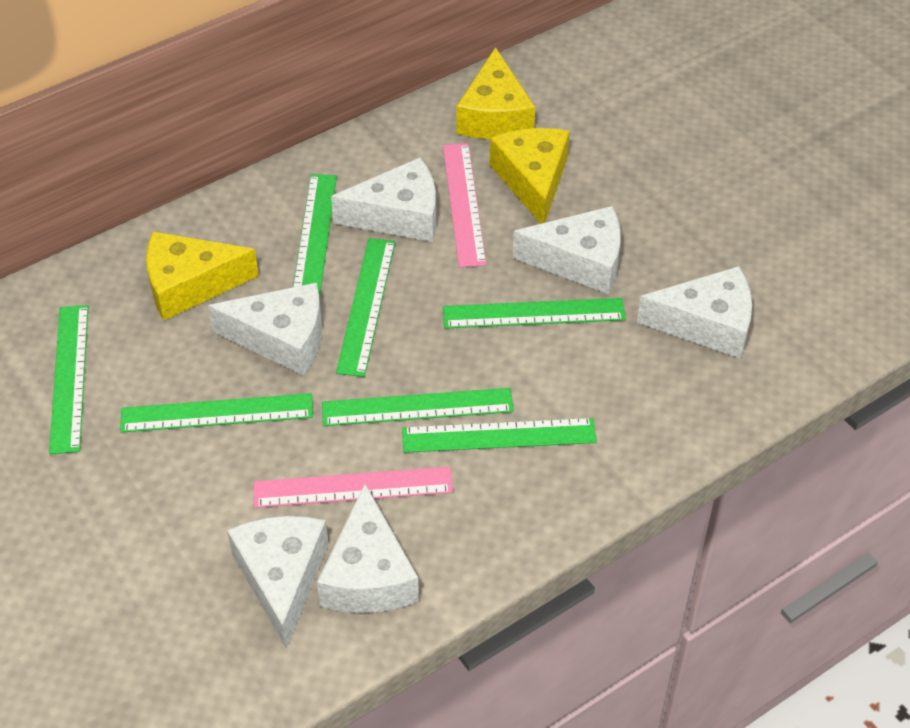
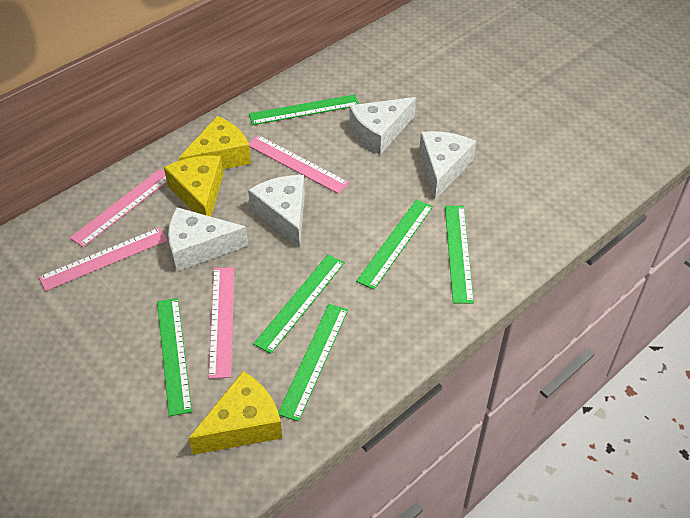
green ruler: [49,305,89,454] [120,393,313,433] [293,174,337,299] [322,388,514,426] [336,238,395,377] [402,418,597,453] [443,298,626,329] = 7 -> [157,298,192,416] [249,94,359,125] [253,255,345,354] [278,304,348,422] [356,199,433,290] [445,206,474,304] = 6
pink ruler: [254,467,453,508] [443,143,486,267] = 2 -> [39,227,168,291] [70,169,167,247] [209,267,234,379] [249,135,349,194] = 4
white cheese: [208,283,322,375] [227,516,329,648] [317,484,419,613] [331,157,436,242] [513,206,621,294] [637,266,752,359] = 6 -> [168,207,249,271] [248,175,305,248] [350,97,416,155] [419,131,476,200] = 4

